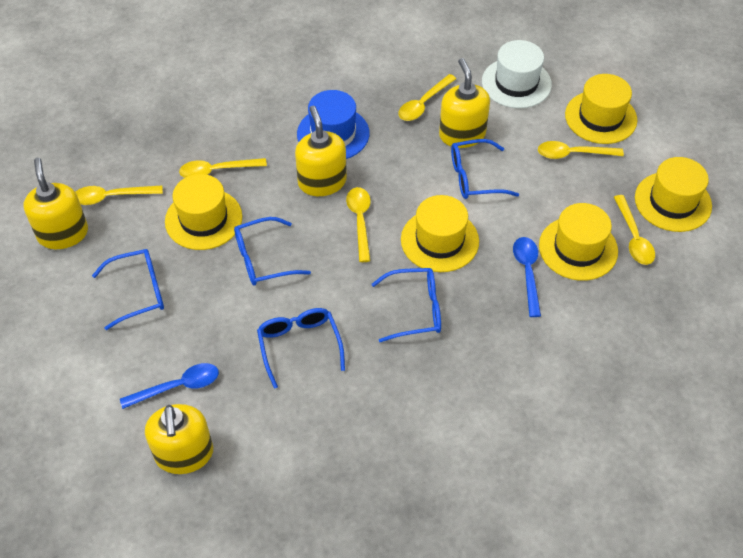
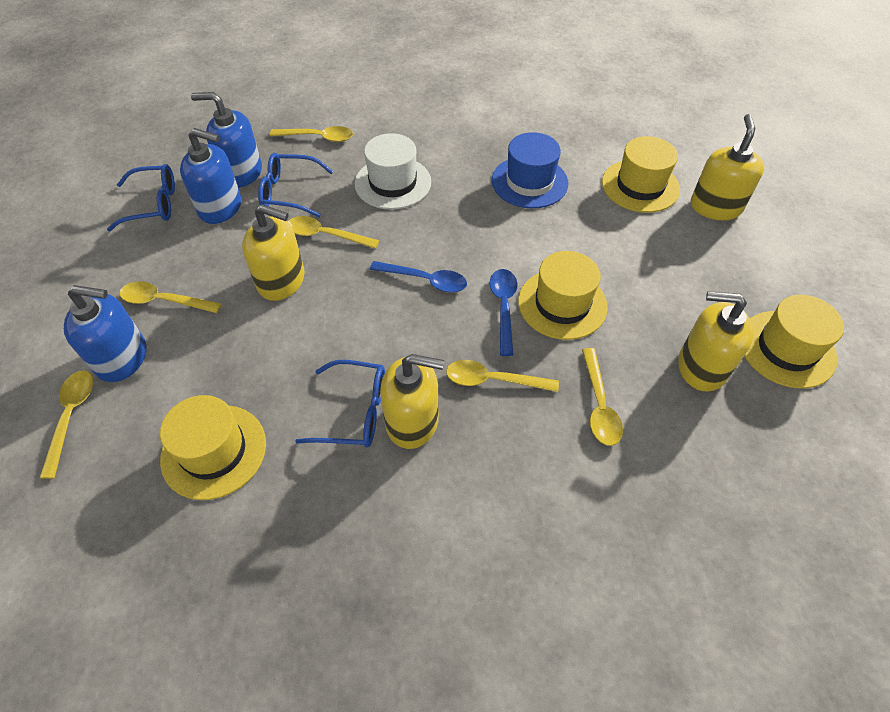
blue glasses: [92,249,164,330] [234,217,311,286] [257,308,345,389] [372,268,441,342] [451,139,519,199] = 5 -> [107,164,175,231] [258,153,333,217] [295,360,385,447] = 3
blue soap dispenser: none = 0 -> [64,285,146,382] [180,128,241,224] [191,92,262,188] = 3
yellow hat: [165,174,242,250] [401,195,479,272] [539,203,618,281] [565,74,637,144] [635,157,712,232] = 5 -> [160,395,266,500] [518,251,608,340] [602,136,680,213] [744,295,844,388] = 4

